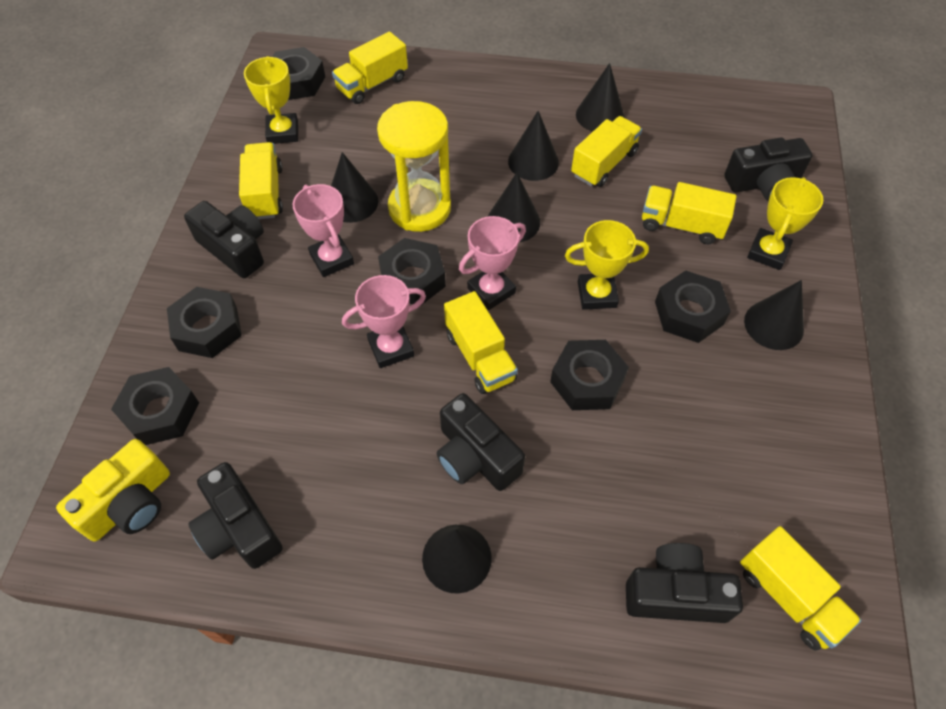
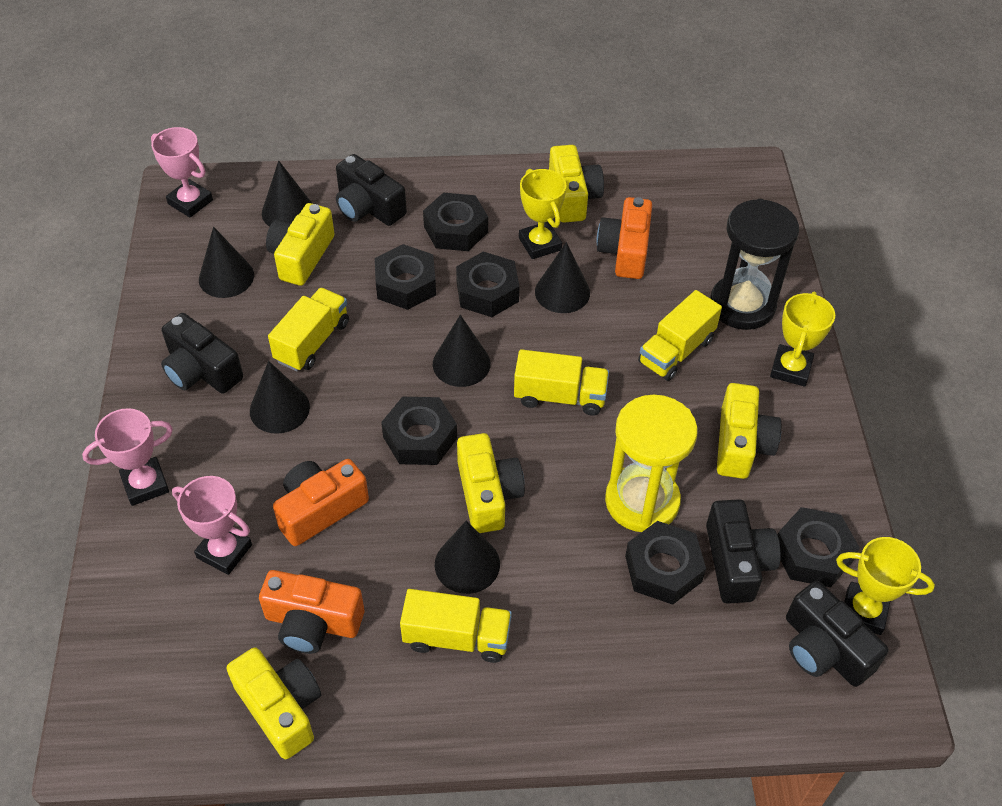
black camera: [184,201,264,278] [188,462,283,569] [437,393,525,491] [626,543,743,623] [724,138,813,201] = 5 -> [161,313,243,394] [336,154,407,226] [706,499,781,604] [786,581,889,687] = 4
black hourglass: none = 0 -> [710,199,799,330] = 1
orange camera: none = 0 -> [259,570,364,654] [273,459,369,546] [596,197,652,279] = 3
yellow camera: [56,439,170,541] = 1 -> [226,647,321,759] [266,203,335,286] [457,433,525,533] [549,145,604,223] [717,383,781,479] = 5
yellow truck: [239,142,283,219] [332,31,408,104] [444,291,518,394] [571,116,642,187] [642,182,737,244] [740,526,861,651] = 6 -> [268,288,349,371] [400,589,512,663] [514,349,609,416] [638,290,722,381] = 4

